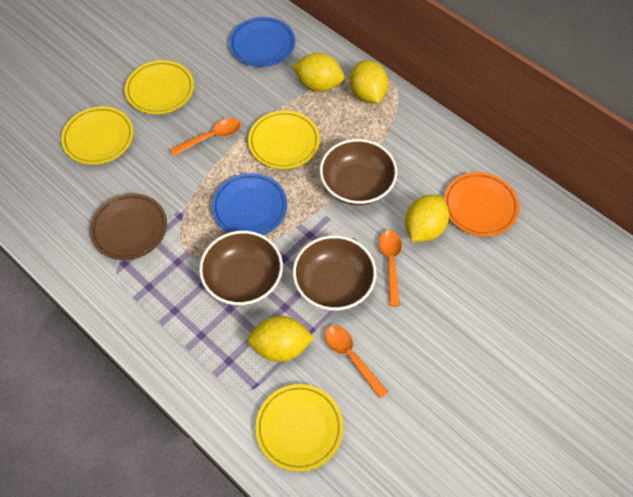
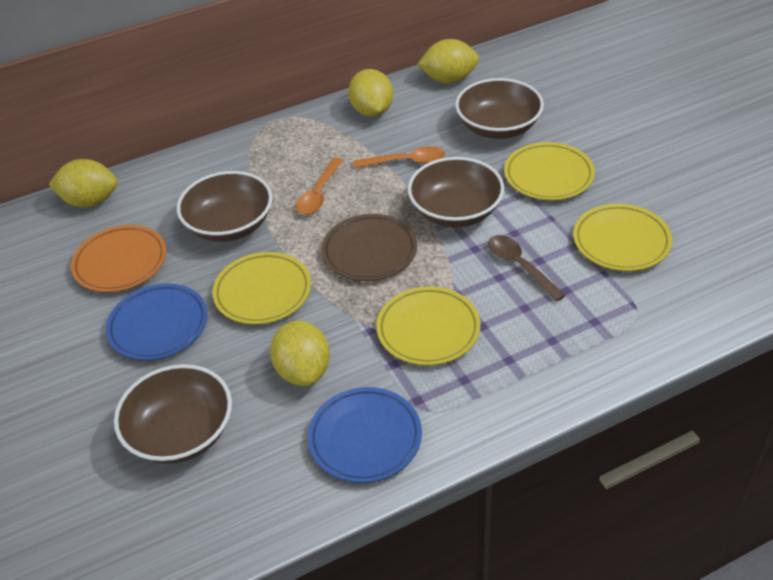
brown bowl: [199,231,283,305] [293,235,377,310] [320,139,397,205] = 3 -> [114,364,232,464] [177,171,272,242] [408,157,504,227] [455,78,544,139] = 4
brown spoon: none = 0 -> [488,235,566,302] = 1
orange spoon: [170,118,241,156] [325,325,388,398] [379,230,402,306] = 3 -> [296,157,343,215] [354,146,445,168] = 2

